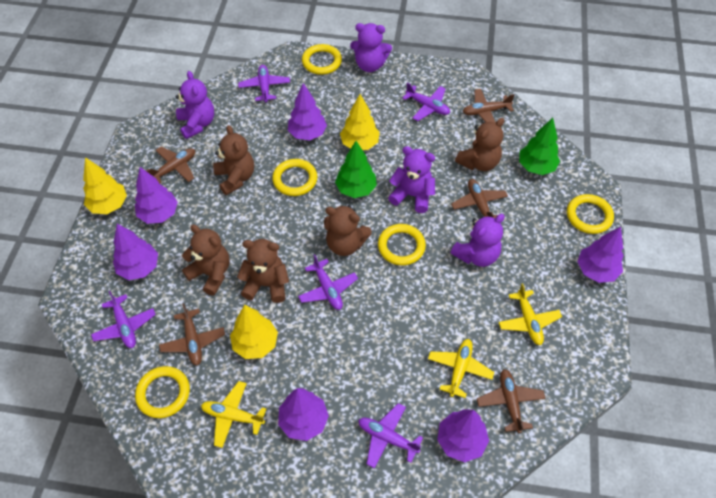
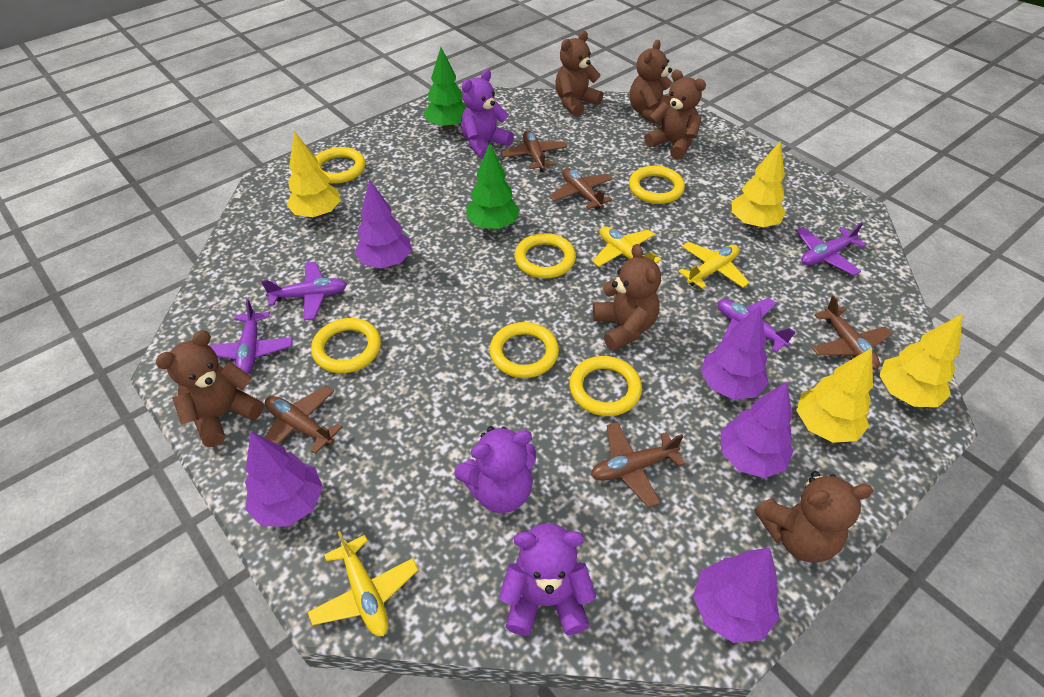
brown teddy bear: [182,224,230,296] [213,125,254,195] [237,239,289,303] [324,205,372,256] [455,118,504,171] = 5 -> [155,330,264,447] [555,31,603,117] [593,244,661,351] [630,40,672,126] [644,70,706,160] [755,471,873,562] = 6
purple plane: [91,291,156,348] [238,65,290,103] [298,254,358,310] [358,403,423,468] [402,83,450,121] = 5 -> [209,299,293,374] [261,262,347,320] [718,298,796,352] [796,222,866,276] = 4
purple teddy bear: [176,71,214,139] [350,23,392,72] [388,146,435,213] [450,214,505,267] = 4 -> [454,426,536,513] [461,69,514,159] [499,523,596,636] = 3
purple tree: [113,224,158,280] [135,167,178,224] [278,388,329,441] [288,83,327,140] [437,410,489,462] [577,227,624,283] = 6 -> [245,432,323,527] [354,179,412,269] [693,548,779,643] [701,306,769,400] [721,382,793,478] = 5
yellow ring: [135,366,190,418] [272,159,317,196] [302,44,342,75] [378,224,426,266] [567,194,614,234] = 5 -> [311,318,381,373] [316,147,365,184] [490,322,559,378] [514,233,576,279] [569,356,642,416] [629,166,685,204] = 6
yellow tree: [83,157,127,214] [230,305,278,359] [340,94,380,150] = 3 -> [287,131,341,218] [732,141,786,228] [796,348,873,443] [879,314,963,407] = 4

